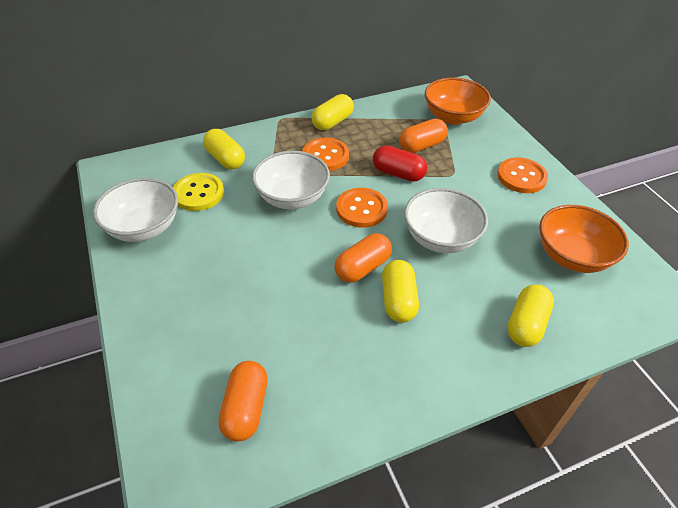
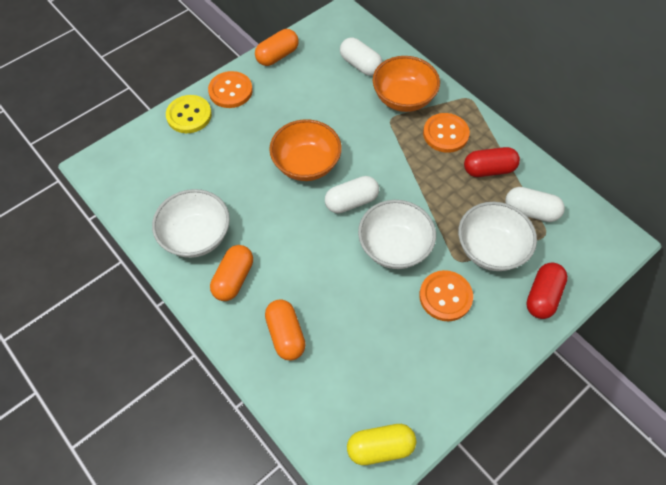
red capsule: [373,145,427,182] = 1 -> [464,147,520,177] [526,263,568,319] = 2
white capsule: none = 0 -> [325,176,379,214] [340,38,382,76] [505,187,565,222] = 3
yellow capsule: [203,129,245,169] [312,94,354,130] [382,260,419,323] [507,284,554,347] = 4 -> [347,424,417,465] = 1

